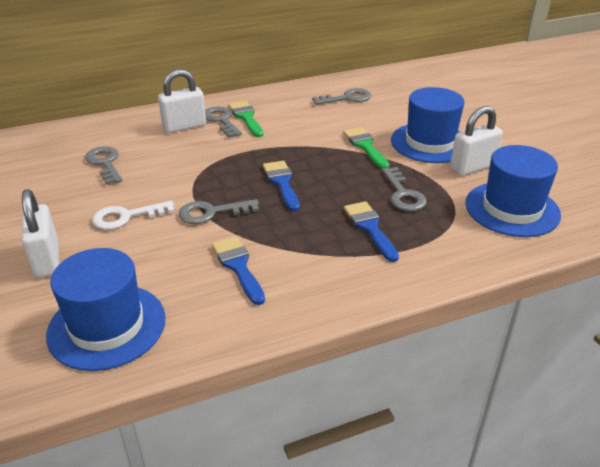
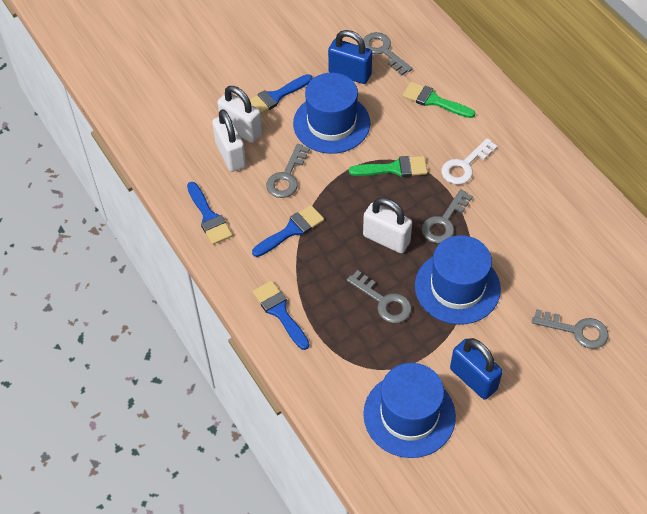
blue brush: [212,236,265,305] [263,161,300,211] [344,201,399,262] = 3 -> [187,182,233,245] [250,74,312,114] [252,205,324,257] [252,280,309,350] = 4
blue padlock: none = 0 -> [328,30,372,84] [450,338,503,400] = 2

